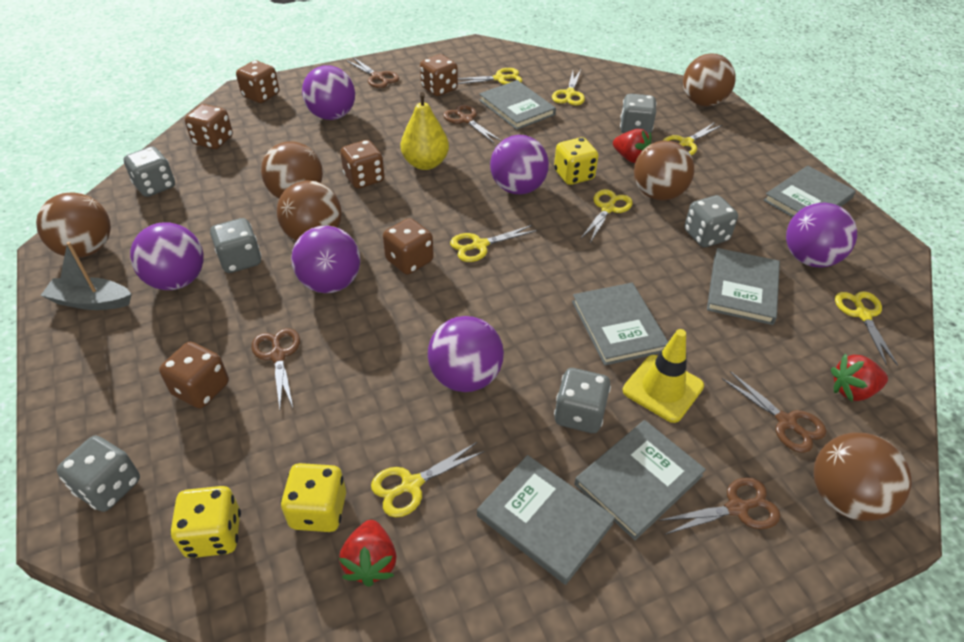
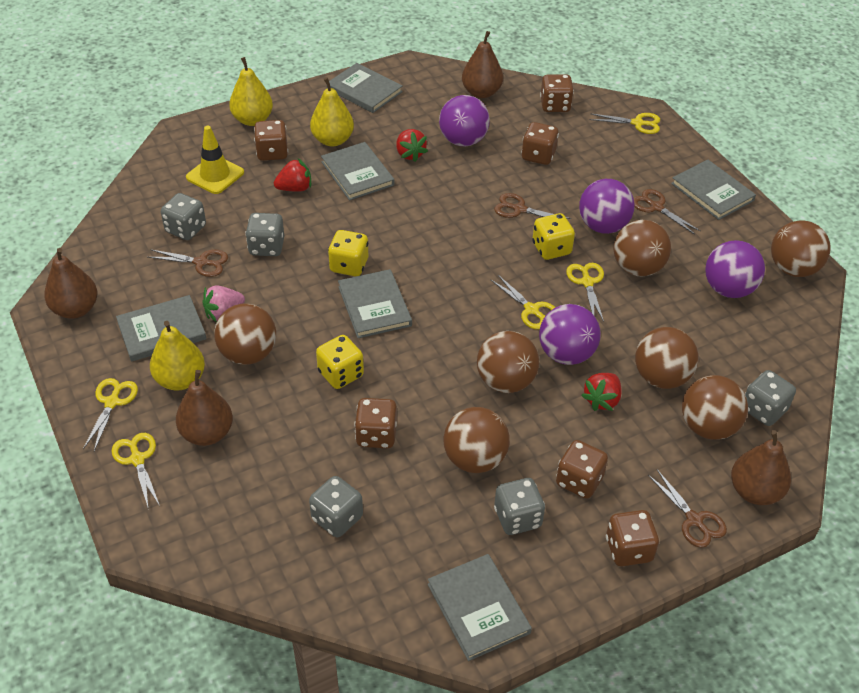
brown ball: [36,192,111,258] [261,141,323,199] [277,180,342,241] [634,141,694,201] [683,53,736,107] [814,433,912,521] = 6 -> [214,304,276,365] [443,407,510,473] [477,331,539,393] [614,220,671,276] [635,327,698,389] [682,375,748,440] [771,220,831,277] = 7
brown pear: none = 0 -> [44,248,97,319] [176,370,233,446] [462,31,503,98] [731,430,791,505] = 4
brown scissors: [251,328,300,409] [346,57,399,88] [443,105,501,143] [659,477,781,534] [721,371,826,453] = 5 -> [148,249,228,277] [494,193,571,219] [634,189,700,235] [648,470,727,548] = 4
grey boat: [40,242,132,310] = 1 -> none = 0
grey dice: [57,436,140,512] [124,146,175,197] [210,218,261,273] [554,368,611,433] [620,94,657,134] [684,195,738,247] = 6 -> [161,193,206,240] [245,213,284,256] [309,476,363,537] [494,478,545,535] [745,370,796,426] = 5
pink strawberry: none = 0 -> [202,285,245,322] = 1
purple ball: [130,223,204,290] [291,226,360,293] [302,65,355,120] [428,316,504,392] [490,135,549,195] [786,203,857,268] = 6 -> [439,95,490,146] [539,304,601,365] [579,179,635,234] [705,240,765,298] = 4
yellow pear: [400,92,449,170] = 1 -> [150,321,205,390] [229,57,273,126] [310,78,354,147] = 3
yellow scissors: [371,442,484,517] [450,225,537,262] [458,68,522,85] [552,70,585,105] [581,189,633,243] [663,122,722,155] [835,291,898,366] = 7 -> [83,378,138,451] [112,433,160,510] [491,275,555,330] [566,263,604,322] [590,113,660,134] = 5

